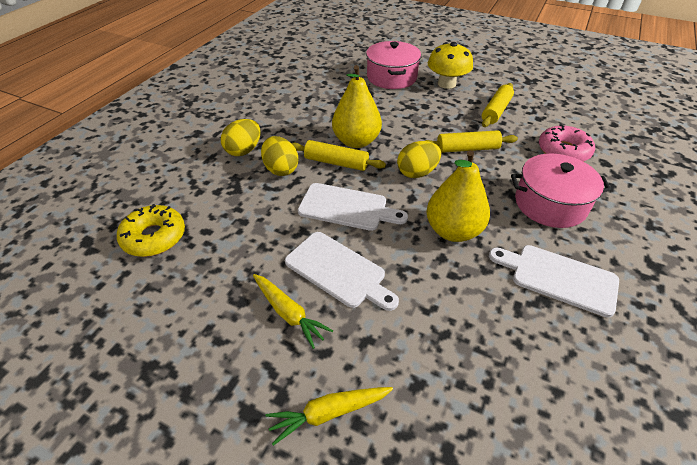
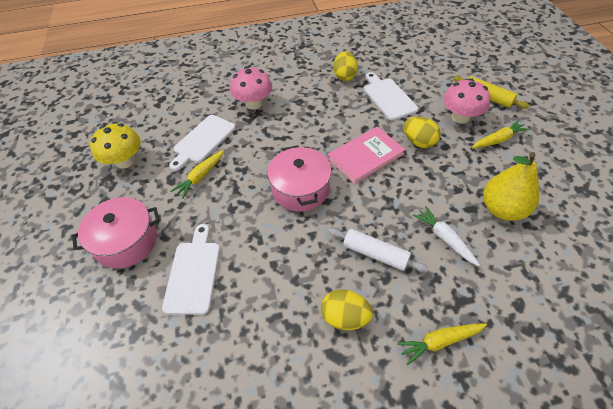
pink book: none = 0 -> [327,127,406,184] = 1
pink donut: [539,124,595,162] = 1 -> none = 0
pink mushroom: none = 0 -> [230,67,272,109] [443,78,490,124] = 2
white carrot: none = 0 -> [413,206,480,266] = 1
white rolling pin: none = 0 -> [328,228,428,272] = 1
yellow carrot: [253,274,333,349] [265,387,393,446] = 2 -> [171,150,224,199] [397,323,487,366] [472,120,530,148] = 3
yellow donut: [117,204,185,257] = 1 -> none = 0
yellow pear: [332,65,382,148] [426,150,490,242] = 2 -> [483,152,539,221] = 1
yellow rolling pin: [291,140,386,171] [425,130,518,153] [482,83,514,127] = 3 -> [453,76,530,109] = 1

